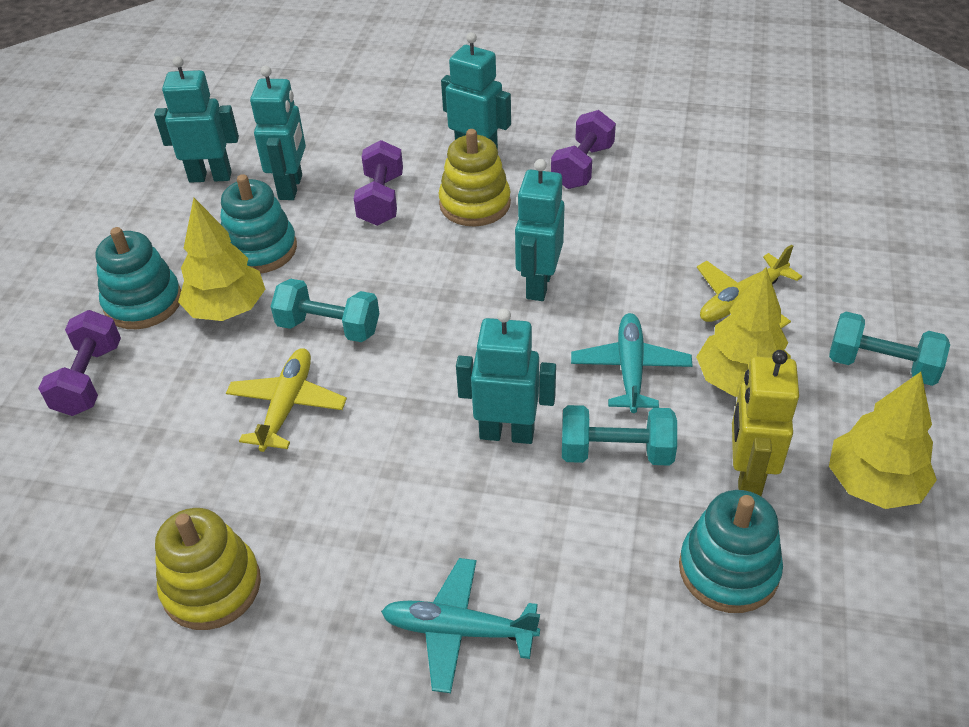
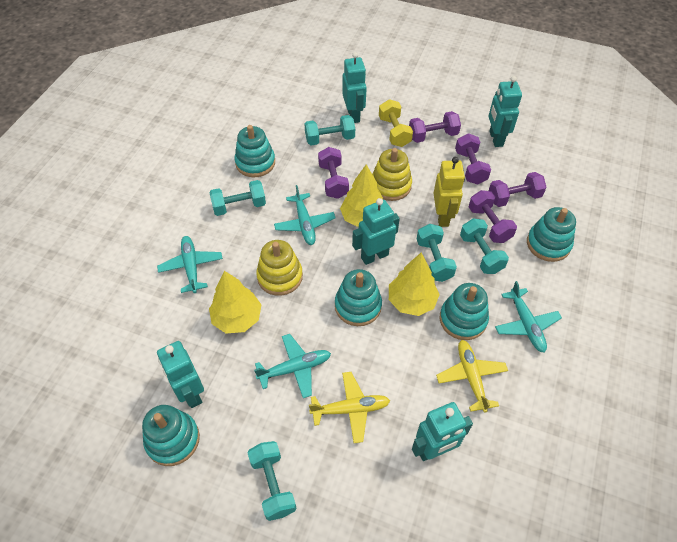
purple dumbbell: [38,310,121,416] [354,140,403,226] [551,110,616,189] = 3 -> [318,147,349,199] [409,111,461,143] [455,133,491,185] [469,190,517,243] [489,172,547,207] = 5
turquoise dumbbell: [271,279,380,342] [562,405,677,466] [829,312,950,386] = 3 -> [209,180,266,216] [248,441,296,521] [304,115,355,145] [417,224,457,282] [460,218,509,274] = 5
turquoise plane: [381,558,540,693] [571,313,693,413] = 2 -> [157,236,223,293] [254,334,331,398] [274,185,336,245] [495,281,562,353] = 4
turquoise stacking toy: [95,227,181,329] [220,174,297,274] [679,490,783,613] = 3 -> [142,405,200,466] [234,125,275,177] [335,269,382,326] [440,283,489,340] [527,207,576,262] = 5
yellow dumbbell: none = 0 -> [379,99,413,147] = 1

